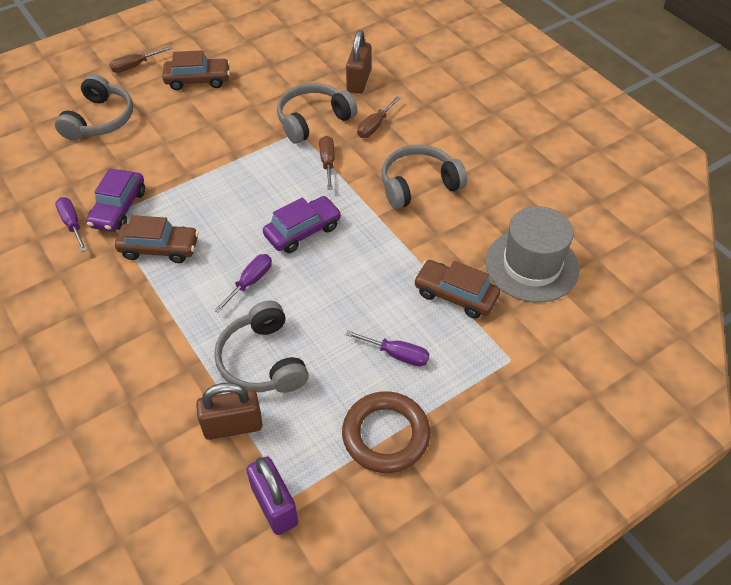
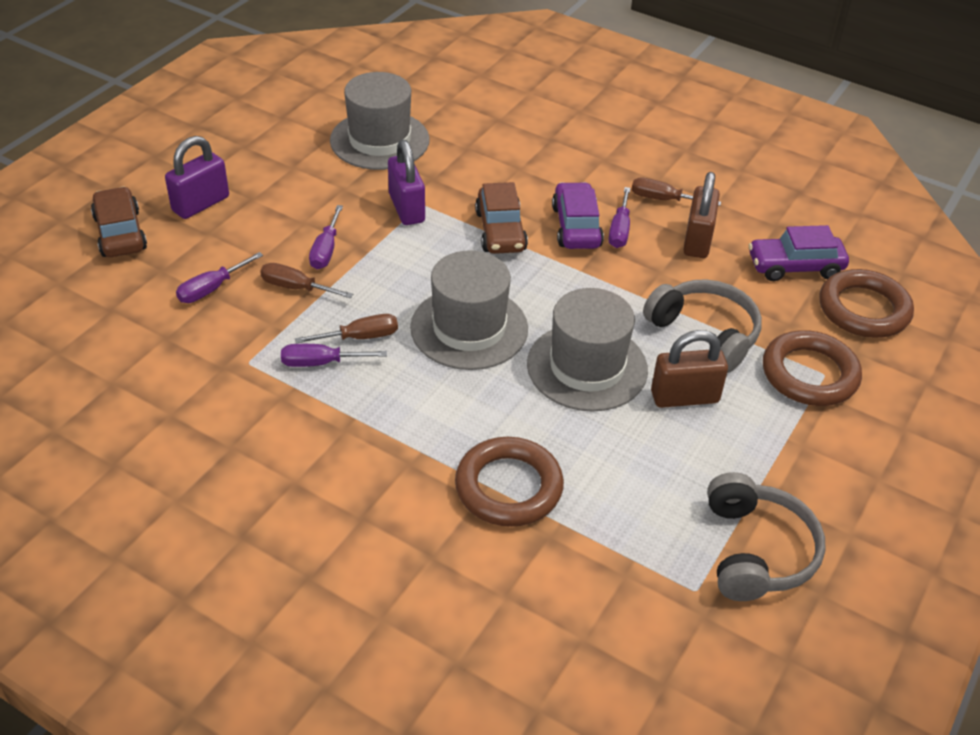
brown car: [115,215,199,263] [162,50,230,90] [414,260,500,319] = 3 -> [91,187,147,257] [475,182,528,254] = 2
brown ring: [342,391,431,473] = 1 -> [455,437,564,527] [763,330,862,406] [819,269,914,338] = 3
grey hat: [485,206,579,303] = 1 -> [330,72,430,170] [410,251,528,370] [527,288,648,412] = 3
grey headphones: [55,74,133,141] [214,301,309,393] [277,83,357,144] [382,145,467,209] = 4 -> [643,279,762,373] [707,472,826,601] = 2
purple padlock: [246,456,298,535] = 1 -> [165,136,229,219] [388,140,425,225] = 2
purple screwdriver: [55,197,87,252] [214,254,272,313] [345,330,429,366] = 3 -> [176,252,263,303] [281,344,387,367] [309,205,343,269] [609,187,631,248] = 4

